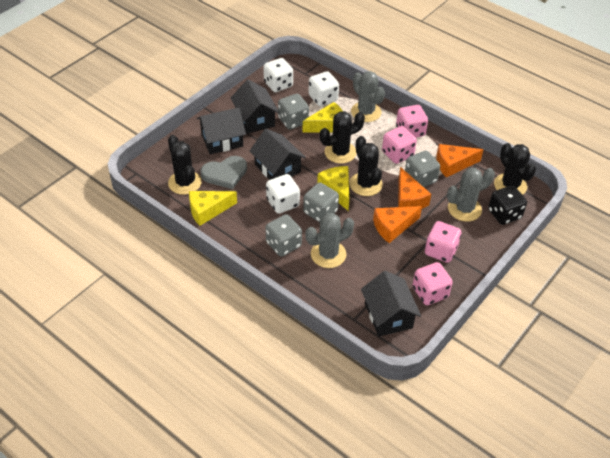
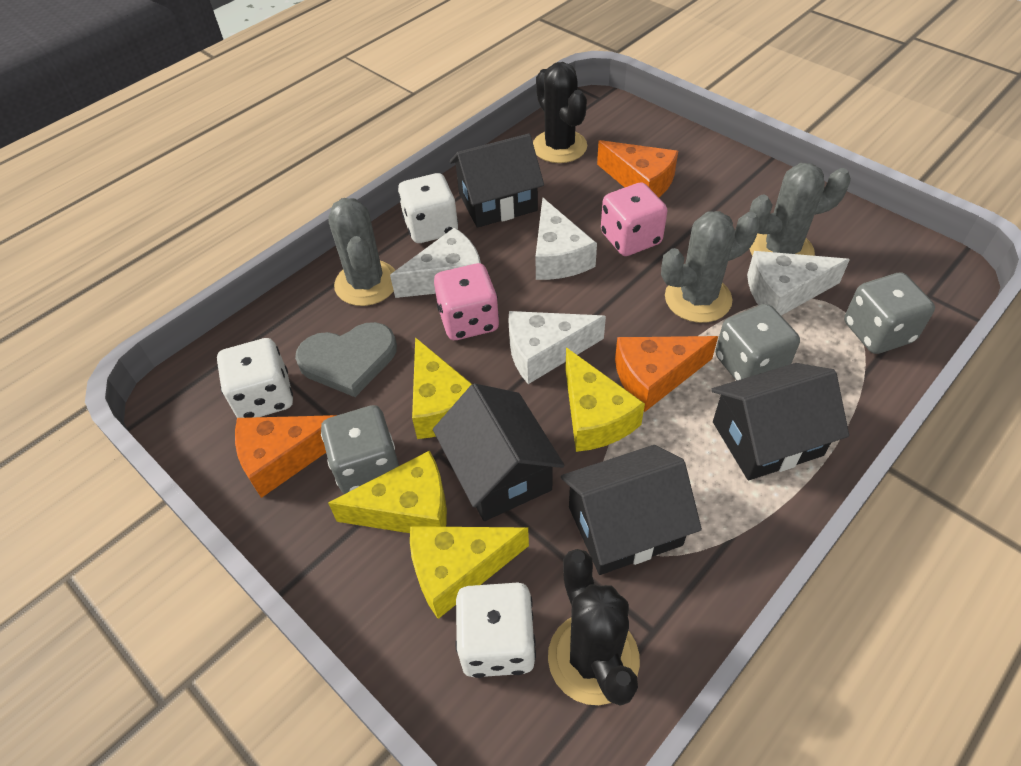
black cactus: [168,135,202,195] [320,111,365,164] [349,136,383,196] [494,143,536,195] = 4 -> [533,62,587,163] [548,549,640,706] = 2
black dice: [488,185,527,225] = 1 -> none = 0
grey dice: [266,214,302,257] [278,94,309,130] [303,182,339,222] [405,151,440,187] = 4 -> [321,405,399,494] [715,304,800,381] [844,272,935,354] = 3
pink dice: [382,126,417,164] [396,105,428,138] [412,262,453,305] [425,221,461,263] = 4 -> [434,263,499,340] [601,182,667,256] = 2
white cheese: none = 0 -> [390,227,481,298] [509,311,606,384] [535,198,597,280] [747,251,850,315] = 4
yellow cheese: [189,191,237,226] [302,102,343,133] [317,166,349,210] = 3 -> [328,450,447,533] [410,526,529,619] [412,337,472,439] [565,348,645,452] = 4

